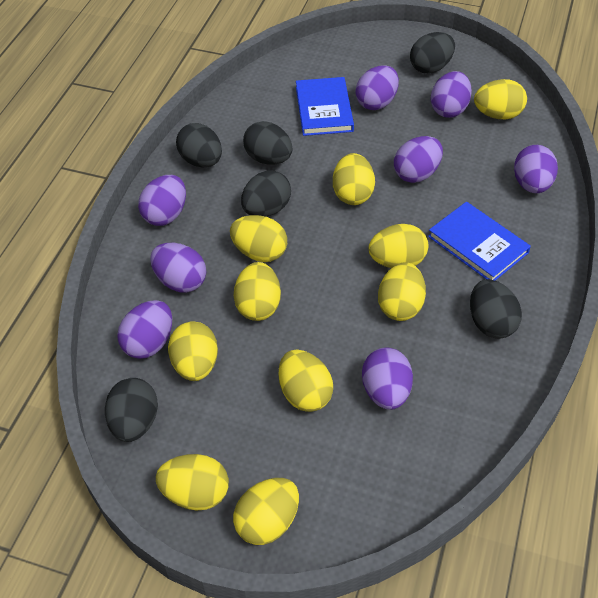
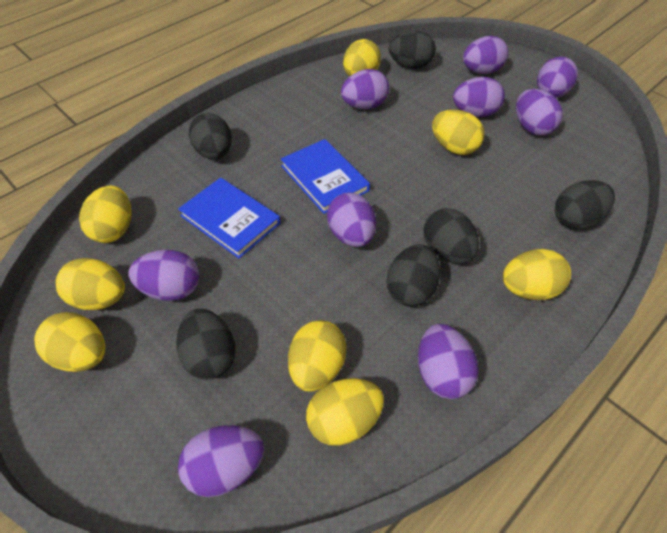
purple egg: [117,300,172,359] [138,175,186,226] [150,243,206,293] [356,65,399,110] [362,347,413,410] [394,136,443,183] [431,71,472,118] [514,145,558,193] = 8 -> [128,250,199,301] [178,425,264,497] [327,192,376,247] [341,69,389,109] [418,324,478,399] [453,77,505,117] [463,36,508,74] [516,89,563,136] [537,57,578,98] = 9
yellow egg: [156,454,229,510] [168,321,218,381] [230,215,287,262] [233,478,299,545] [234,262,281,321] [279,350,333,412] [333,153,375,205] [368,224,428,268] [378,262,426,321] [474,79,527,119] = 10 -> [34,312,105,372] [55,258,125,310] [79,185,131,243] [288,320,347,392] [306,378,384,446] [343,39,381,77] [432,110,485,155] [503,249,571,300] = 8

